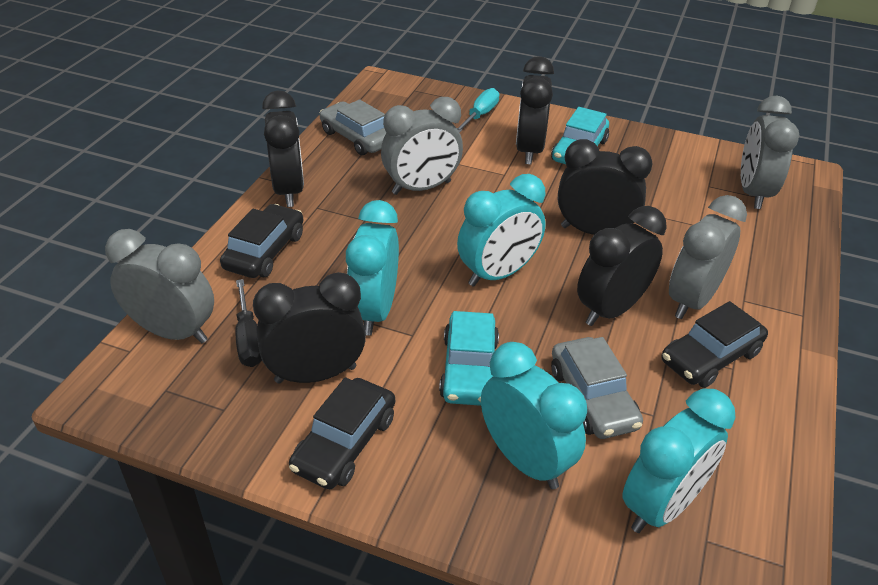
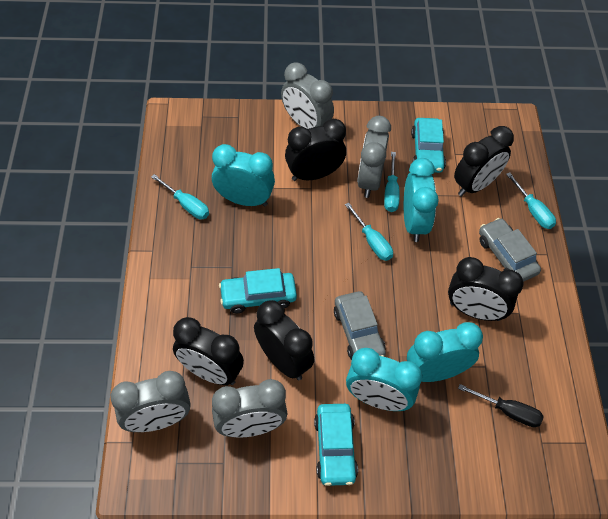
black car: [220,204,303,278] [289,377,395,489] [662,301,768,388] = 3 -> none = 0
turquoise car: [439,311,499,406] [551,107,609,164] = 2 -> [219,268,297,313] [314,404,358,486] [411,118,446,173] = 3
turquoise screwdriver: [457,88,499,133] = 1 -> [151,174,209,219] [345,202,393,261] [384,152,400,212] [506,172,556,229] = 4

